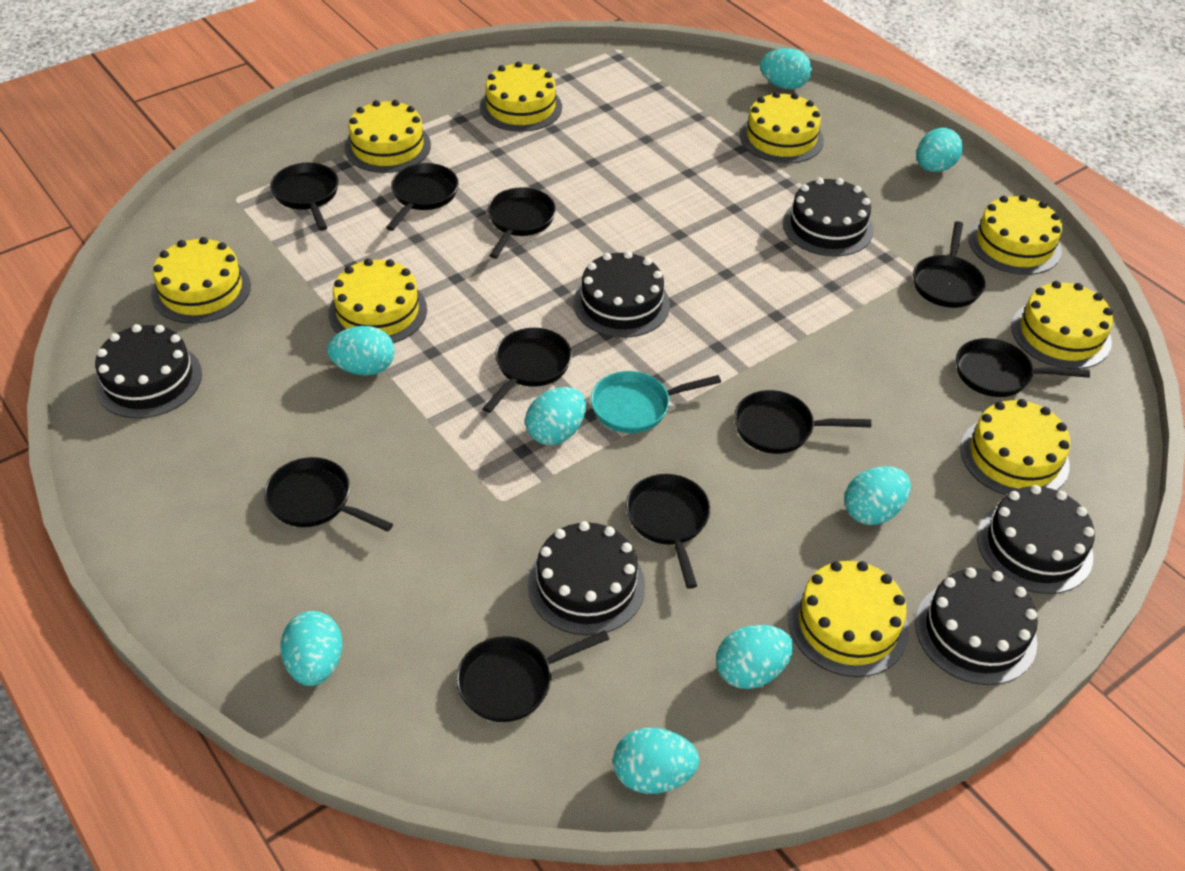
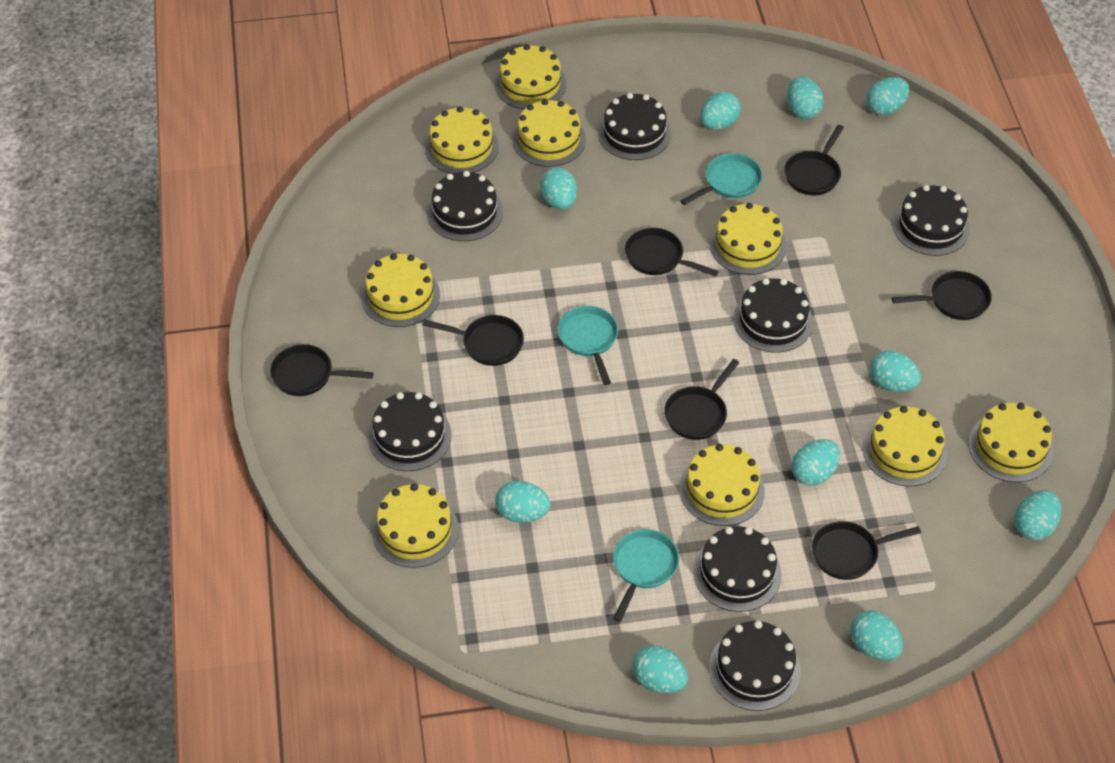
black cake: [95,324,202,418] [528,521,645,635] [573,251,670,338] [783,178,874,257] [915,568,1038,685] [977,485,1095,594] = 6 -> [368,392,452,471] [427,171,503,241] [598,93,671,160] [693,526,782,612] [709,621,801,711] [733,278,813,353] [893,185,970,256] = 7
black pan: [264,457,393,532] [270,163,339,231] [386,163,459,231] [456,630,609,722] [482,328,572,413] [487,187,556,259] [626,474,711,589] [734,390,871,454] [913,221,985,308] [956,338,1090,397] = 10 -> [270,344,374,396] [423,315,524,366] [625,228,719,277] [664,359,740,440] [784,125,844,195] [812,521,921,580] [892,271,992,320] = 7
turquoise egg: [280,611,342,686] [327,326,395,375] [525,387,586,445] [613,728,699,794] [716,625,793,689] [760,48,812,89] [844,466,911,525] [916,128,963,172] = 8 -> [495,481,550,523] [540,167,577,210] [632,645,688,693] [700,92,741,130] [787,76,824,119] [792,439,840,486] [850,610,903,661] [867,77,909,115] [870,350,921,392] [1015,490,1061,540] = 10
turquoise pan: [591,371,721,433] = 1 -> [558,306,618,385] [613,529,679,622] [680,153,762,205] = 3

